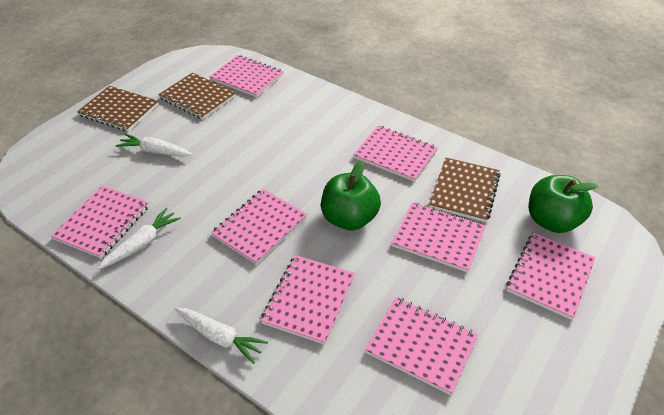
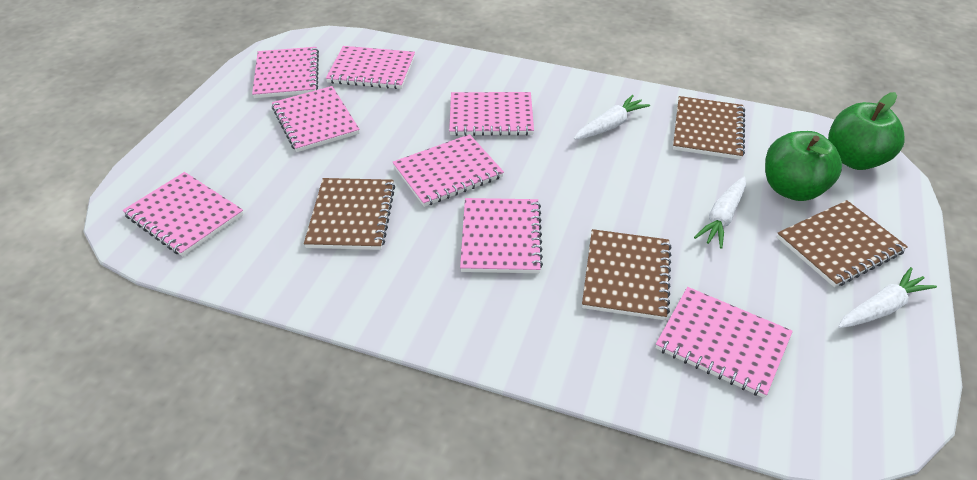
brown notebook: [77,86,159,132] [158,73,236,119] [429,158,501,222] = 3 -> [304,178,395,250] [582,229,672,320] [673,96,745,160] [777,200,908,287] = 4

